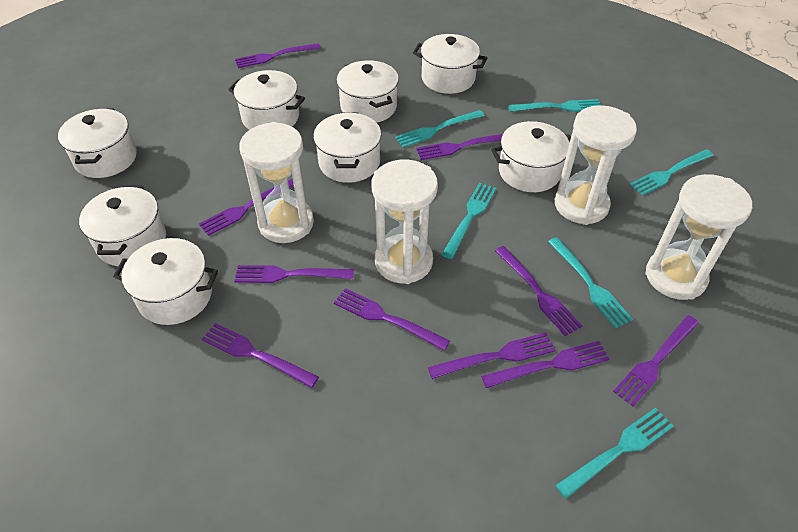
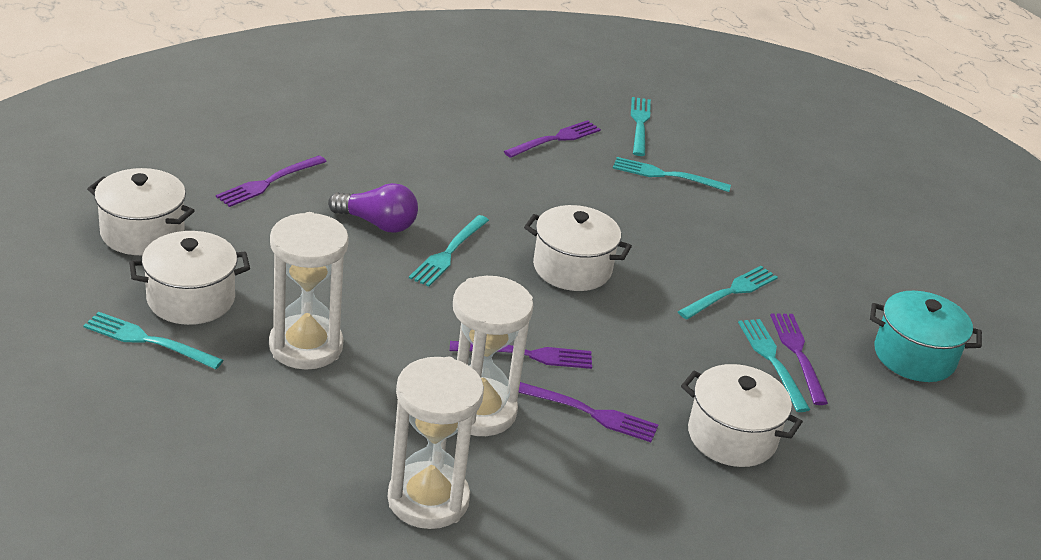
purple fork: [199,179,294,236] [202,323,319,388] [234,265,354,283] [235,43,321,68] [334,288,450,351] [416,134,503,160] [428,332,556,379] [481,341,610,388] [495,246,582,336] [613,315,699,406] = 10 -> [216,155,327,207] [450,341,592,369] [504,120,601,158] [519,382,658,442] [770,313,828,405] = 5
purple light bulb: none = 0 -> [328,183,418,233] = 1
turquoise pot: none = 0 -> [870,291,982,382] = 1
white hourglass: [239,122,314,243] [372,160,438,284] [555,105,637,225] [645,174,752,300] = 4 -> [269,212,349,370] [387,357,484,529] [453,276,533,436] = 3
white pot: [58,108,137,178] [79,185,166,266] [113,238,218,325] [228,70,305,130] [313,112,381,183] [336,60,399,123] [413,34,487,94] [491,121,571,192] = 8 -> [87,168,195,255] [129,231,250,325] [524,205,632,291] [681,364,803,467] = 4

